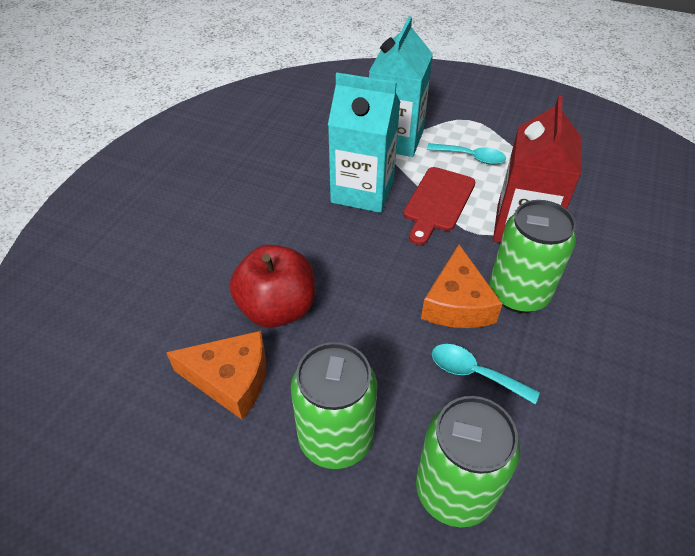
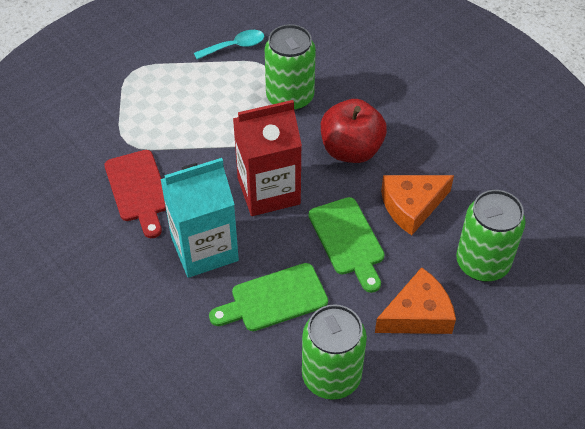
green cutting board: none = 0 -> [209,263,328,331] [309,197,385,293] = 2
turquoise carton: [328,73,400,213] [369,17,433,157] = 2 -> [160,158,239,278] = 1
turquoise spoon: [427,143,506,165] [432,344,540,404] = 2 -> [194,30,264,59] = 1

